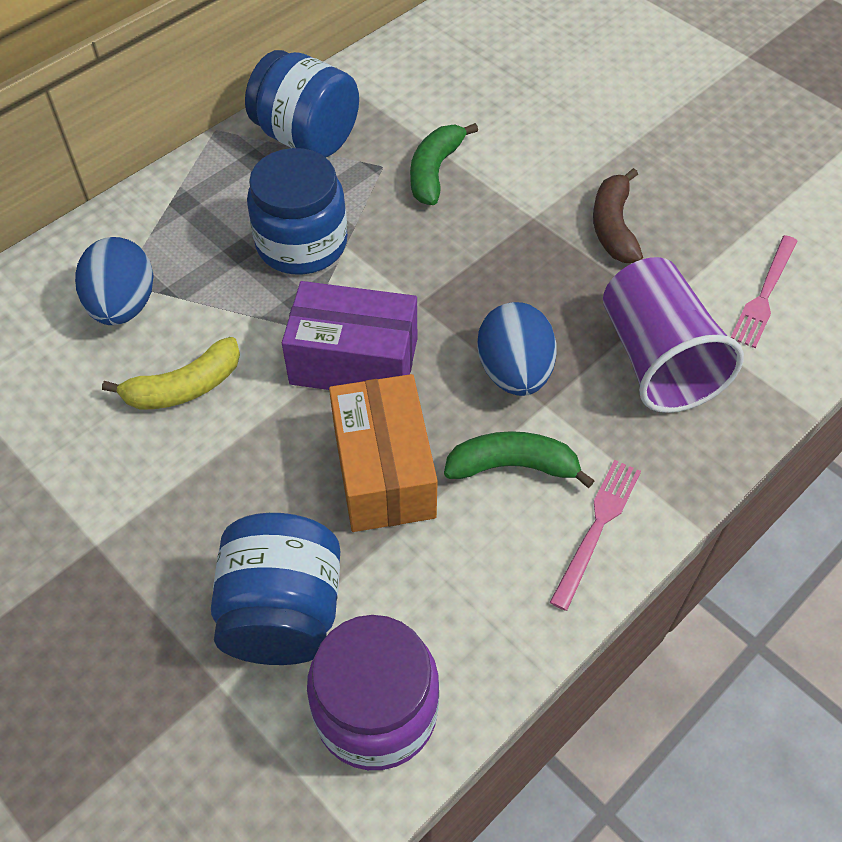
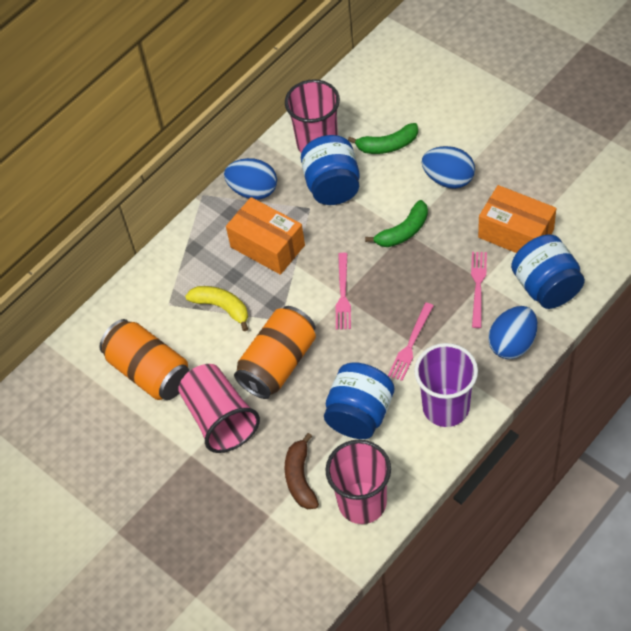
blue egg: [75,237,154,325] [477,302,557,396] = 2 -> [224,158,277,200] [422,146,475,189] [488,306,537,359] = 3
orange box: [329,374,438,532] = 1 -> [226,197,305,275] [478,185,556,253] = 2
orange can: none = 0 -> [99,319,190,400] [234,306,316,399] = 2
pink cup: none = 0 -> [178,364,260,453] [285,79,340,153] [325,440,391,524] = 3
pink fork: [550,460,641,611] [731,235,798,348] = 2 -> [336,253,351,330] [388,303,434,381] [471,252,487,328] = 3
purple box: [282,281,417,390] = 1 -> none = 0
purple jar: [307,615,439,770] = 1 -> none = 0

